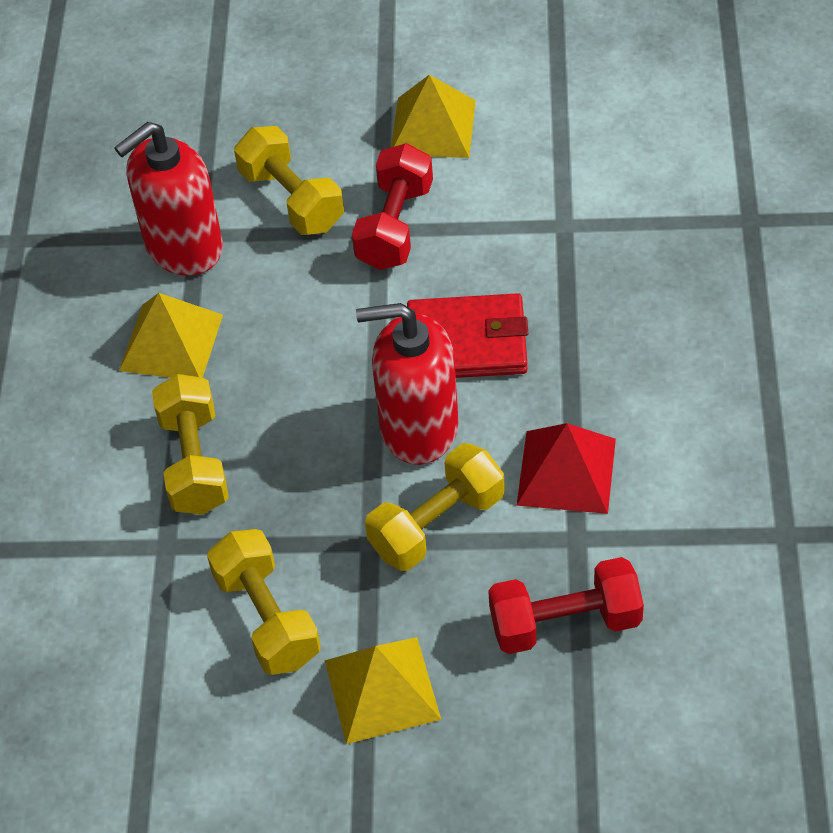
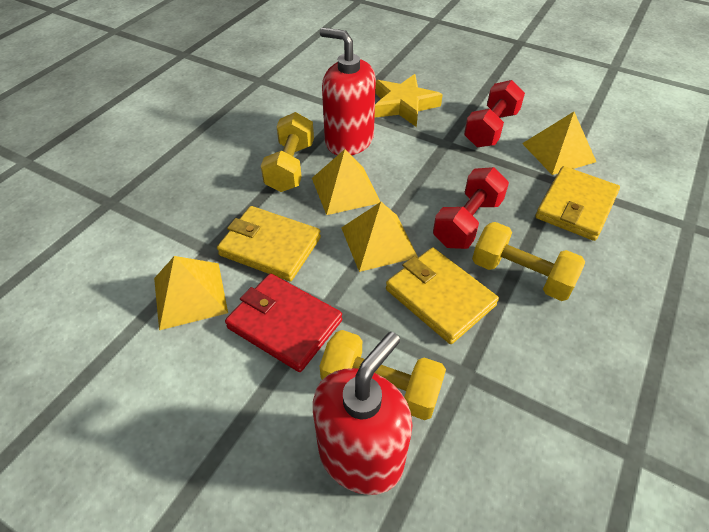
red pyramid: [516,423,616,514] = 1 -> none = 0
yellow dumbbell: [152,374,229,515] [207,529,321,675] [234,126,344,235] [365,443,505,571] = 4 -> [261,112,314,192] [319,330,446,420] [472,222,585,301] = 3
yellow pyramid: [119,293,223,378] [325,637,441,744] [391,75,476,158] = 3 -> [154,256,228,330] [312,149,381,215] [342,202,418,272] [522,112,596,175] = 4
yellow star: none = 0 -> [375,74,443,127] = 1
yellow wallet: none = 0 -> [217,206,321,281] [386,248,499,344] [535,166,620,241] = 3

